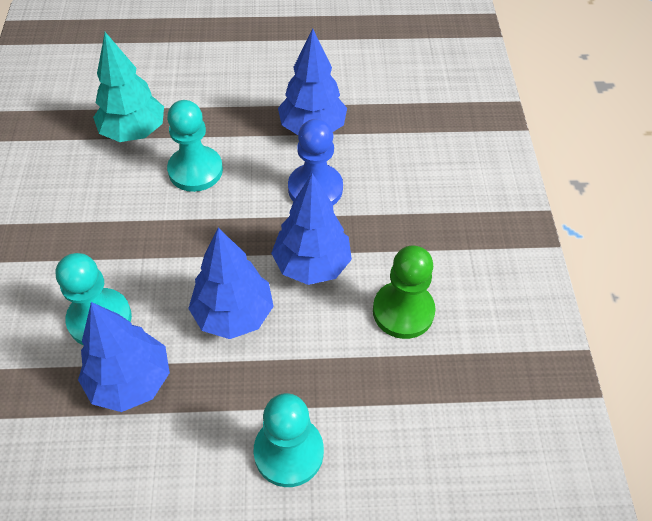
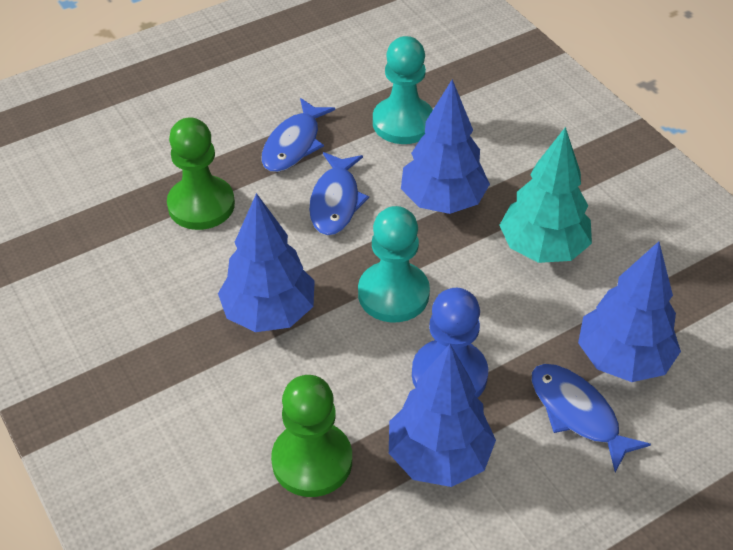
blue fish: none = 0 -> [262,98,335,172] [309,152,369,235] [532,364,651,472] = 3
green pawn: [373,246,436,339] = 1 -> [167,117,235,230] [271,375,352,497] = 2
turquoise pawn: [56,253,132,346] [167,100,223,192] [254,393,324,487] = 3 -> [358,206,430,322] [373,36,433,144] = 2

